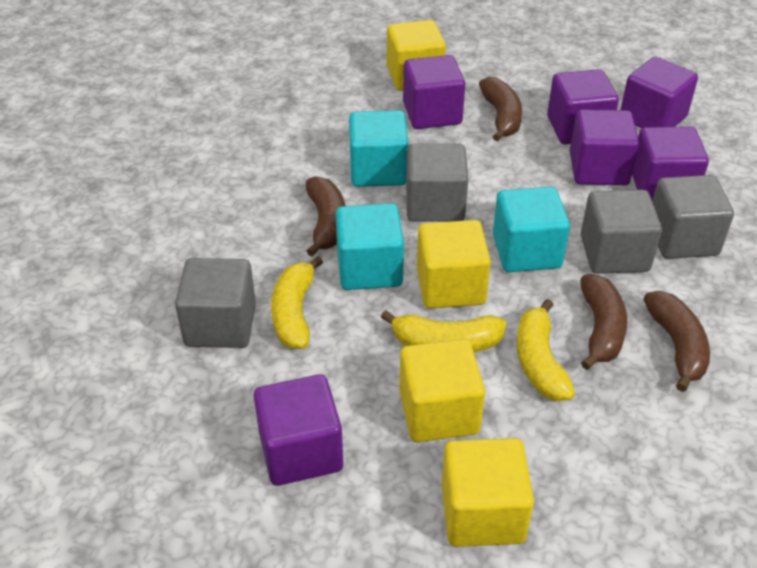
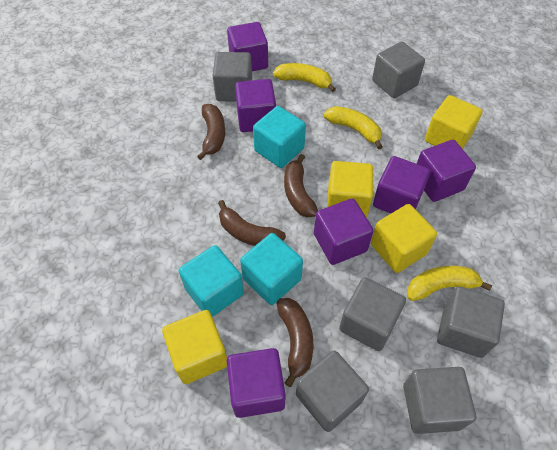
grey cube: [175,258,256,348] [406,143,469,222] [581,190,662,274] [652,175,734,259] = 4 -> [212,52,252,102] [296,351,369,432] [339,277,406,351] [372,42,425,98] [403,367,476,434] [437,286,505,358] = 6

